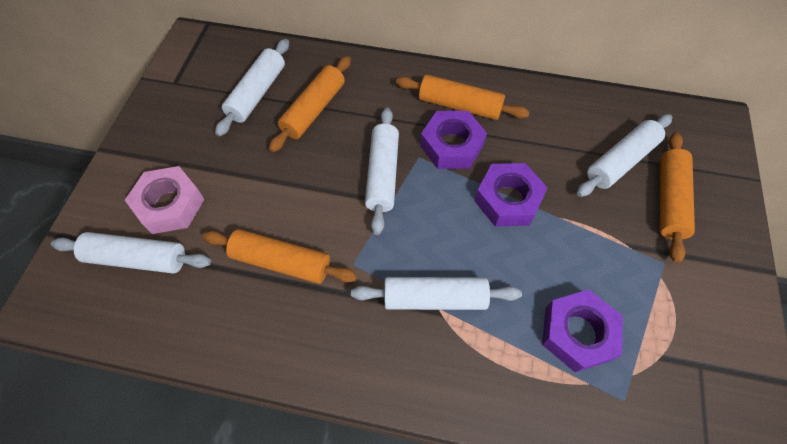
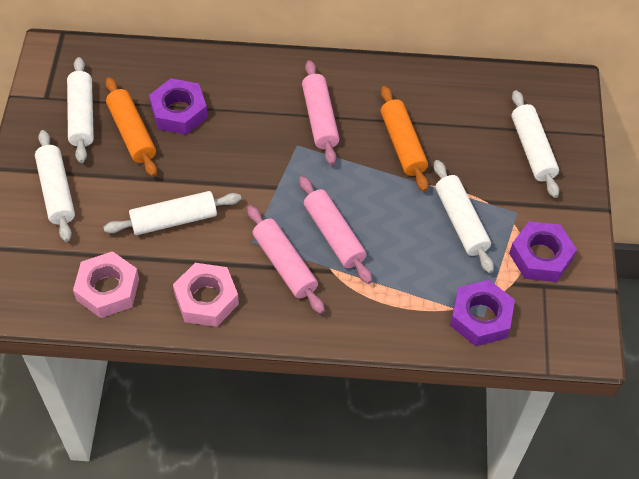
orange rolling pin: [202,229,357,284] [269,56,351,152] [396,75,530,120] [660,132,695,263] = 4 -> [105,77,157,177] [381,86,429,192] = 2
pink nut: [125,166,205,234] = 1 -> [73,251,139,318] [173,263,239,327] = 2
pink rolling pin: none = 0 -> [247,205,325,314] [299,176,372,284] [302,60,339,165] = 3

